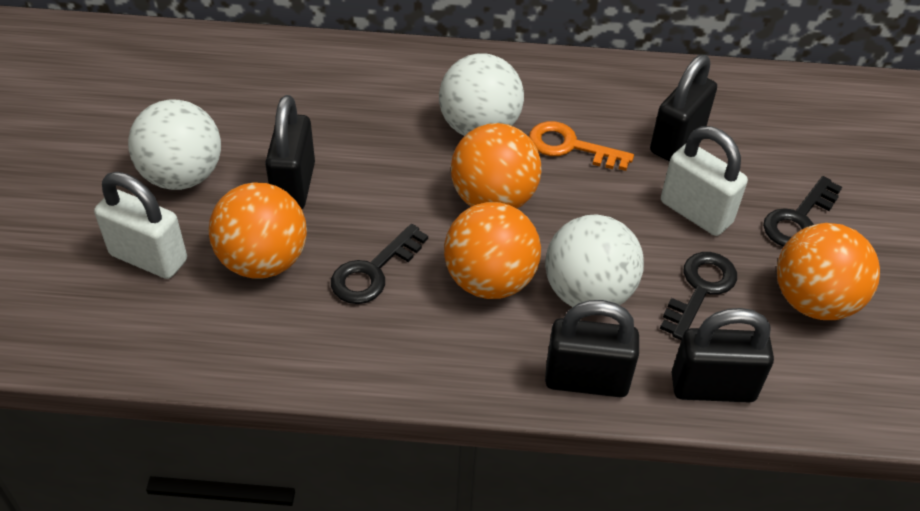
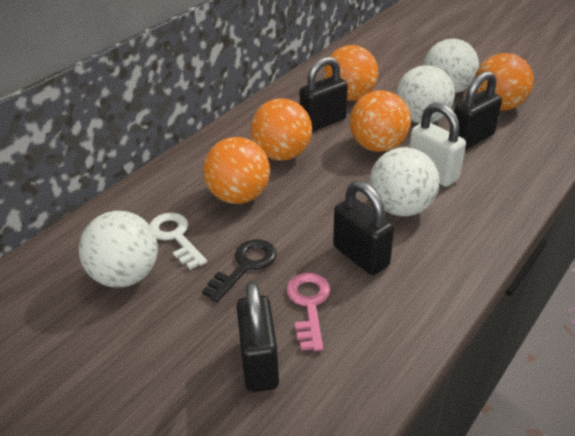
black key: [331,224,428,304] [660,252,737,340] [763,176,842,247] = 3 -> [202,239,277,303] = 1
orange ball: [209,182,307,279] [444,202,541,299] [451,123,542,208] [777,223,880,320] = 4 -> [203,137,270,204] [251,98,312,161] [324,45,378,101] [349,90,411,152] [475,53,534,111] = 5
orange key: [529,121,634,171] = 1 -> none = 0
pink key: none = 0 -> [286,273,331,351] = 1
white ball: [128,99,221,190] [439,53,524,136] [545,214,644,307] = 3 -> [79,211,158,288] [369,147,440,216] [396,65,455,124] [424,39,479,93] = 4
white key: none = 0 -> [150,213,207,270] = 1
white padlock: [94,172,187,279] [661,126,748,236] = 2 -> [409,103,466,187] = 1

